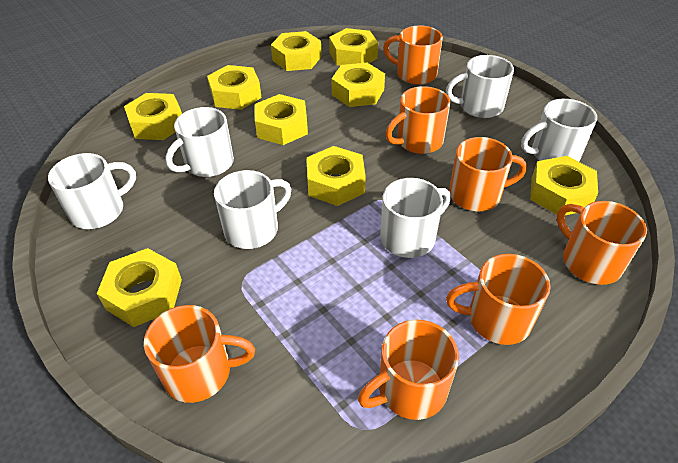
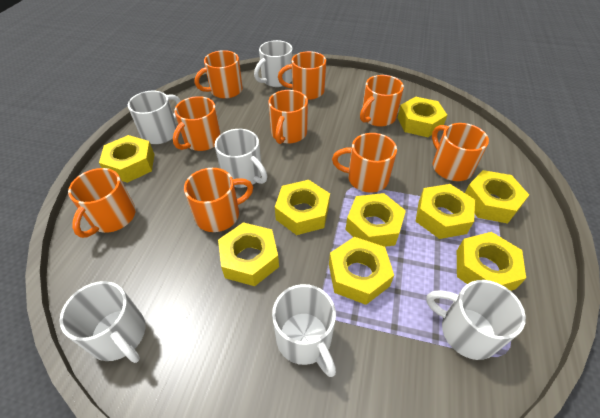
orange mug: [144,305,255,403] [358,320,459,420] [383,25,443,85] [386,86,451,154] [446,254,550,345] [449,137,527,211] [557,201,647,285] = 7 -> [68,168,136,238] [173,96,221,151] [184,168,253,232] [195,50,243,99] [268,90,308,144] [278,51,326,100] [332,133,397,193] [360,75,404,127] [432,123,489,181] = 9

